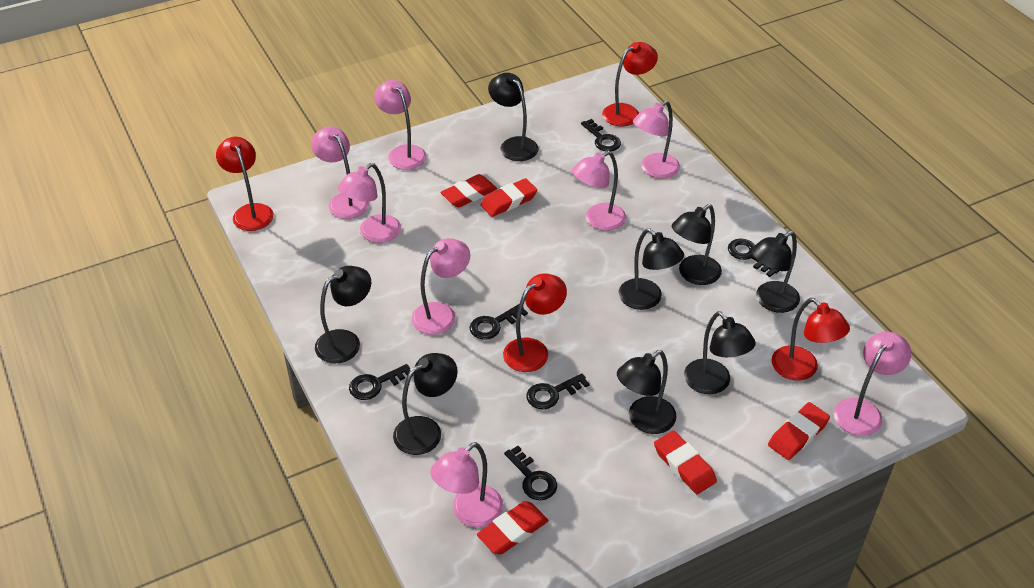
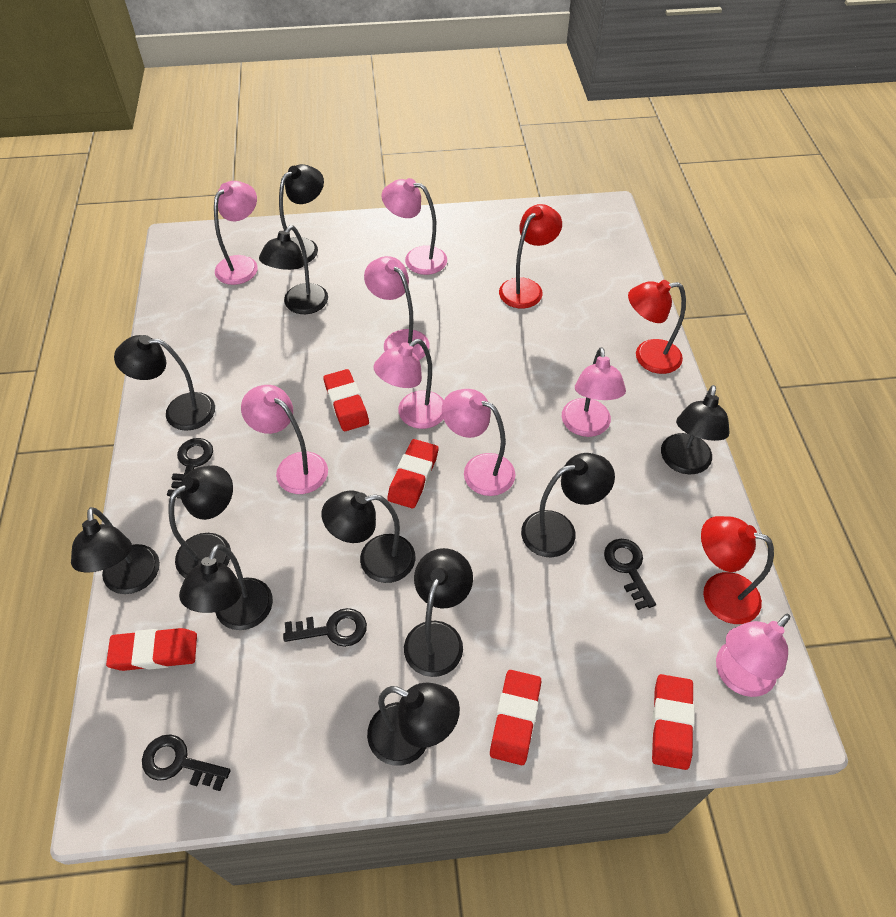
black key: [349,364,413,400] [469,304,528,340] [504,446,557,500] [526,373,590,409] [581,119,621,152] [728,239,779,277] = 6 -> [142,734,230,791] [167,438,213,499] [283,608,367,647] [604,539,656,610] = 4
black lamp: [315,266,372,363] [393,353,458,455] [488,73,539,161] [617,350,677,434] [618,228,684,310] [672,204,722,285] [684,311,756,394] [751,231,800,313] = 8 -> [71,507,160,594] [114,335,215,431] [168,465,233,578] [179,544,273,630] [259,225,328,314] [279,164,324,263] [322,491,415,583] [367,683,460,766] [404,548,473,677] [521,453,615,558] [661,385,730,475] = 11
red lamp: [216,137,274,231] [503,273,567,372] [602,42,658,126] [771,298,850,381] = 4 -> [499,204,562,308] [628,280,686,374] [701,516,774,624] = 3

